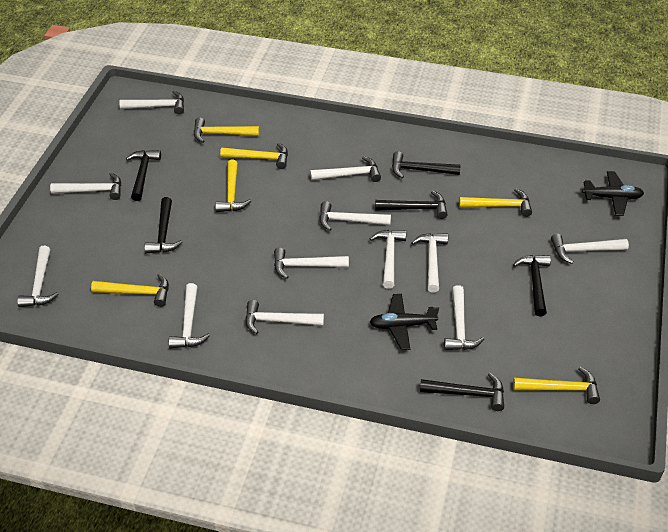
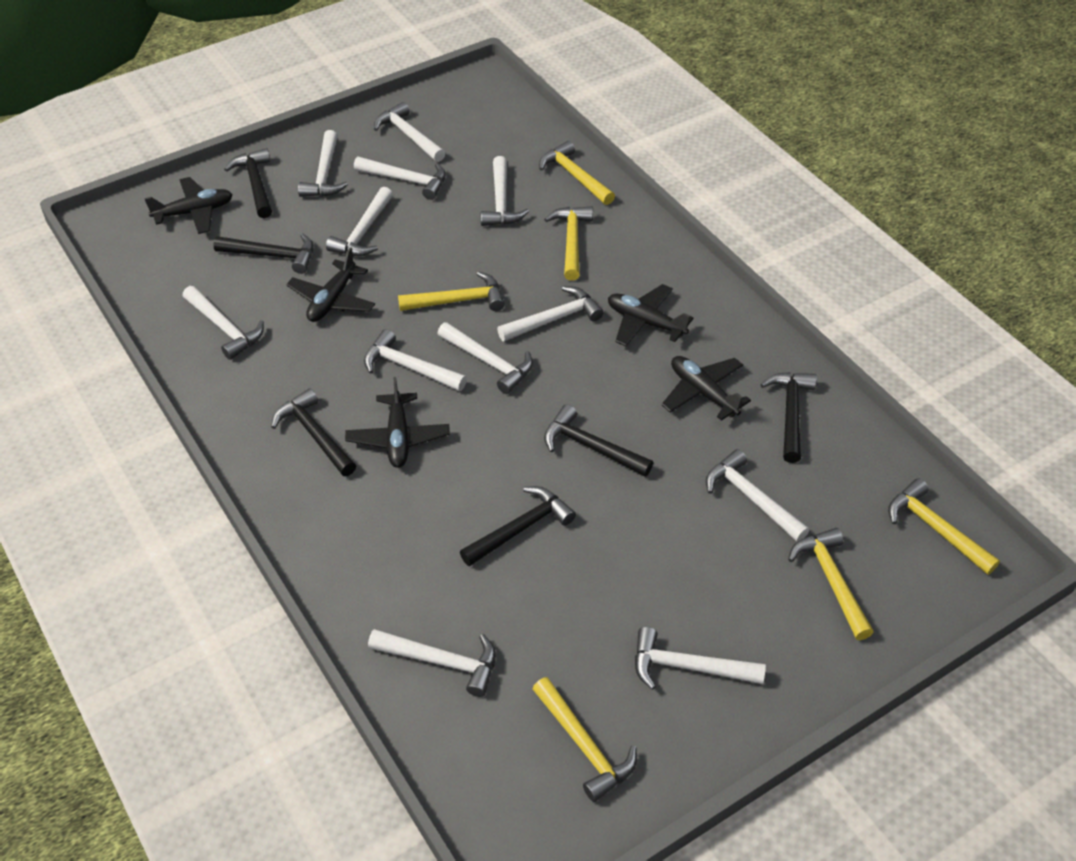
black plane: [370,294,439,350] [582,171,644,216] = 2 -> [144,177,233,234] [286,247,375,322] [345,377,450,468] [608,284,693,346] [662,356,751,421] = 5

